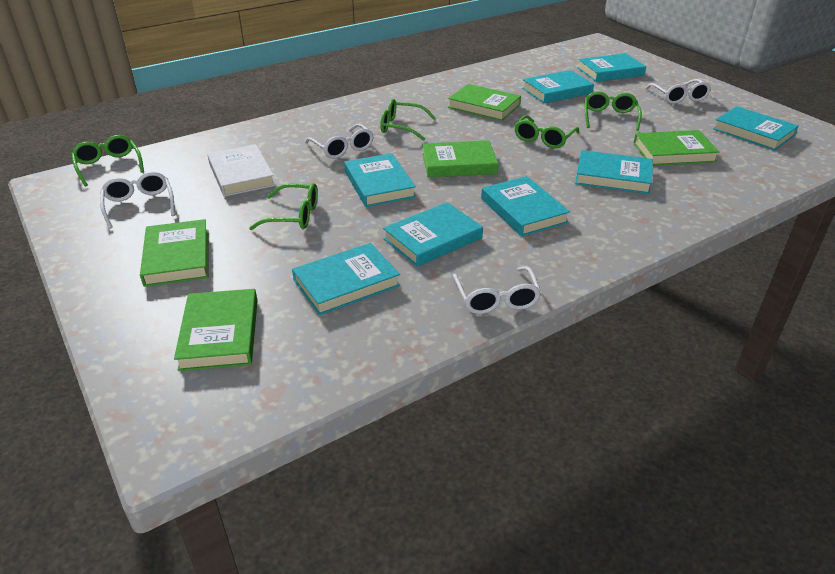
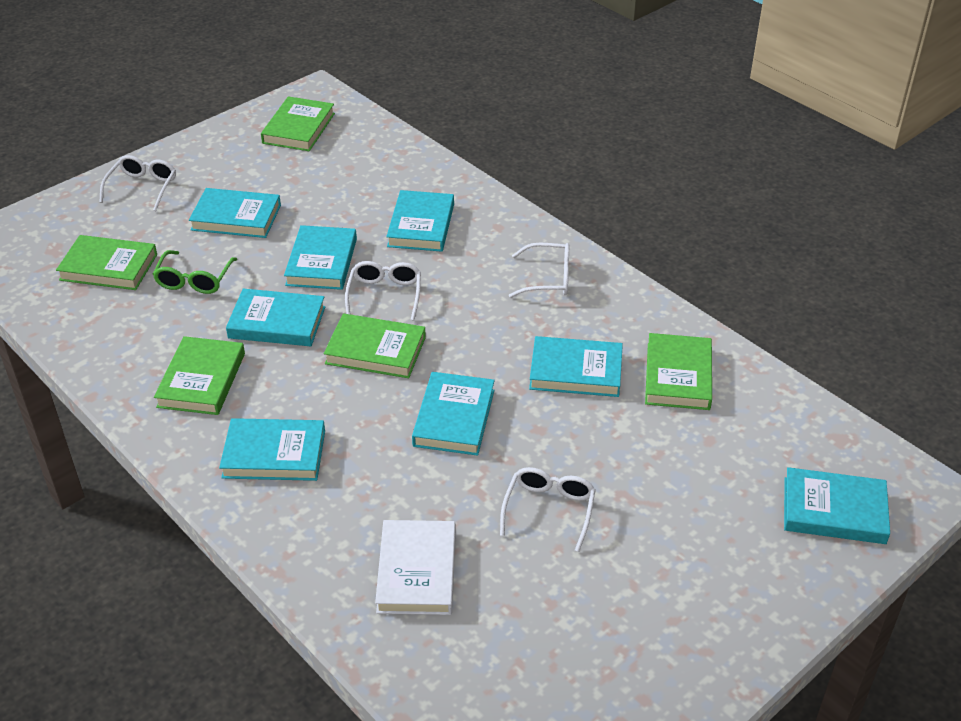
green glasses: [71,135,144,187] [249,183,318,230] [380,99,436,141] [514,115,579,149] [585,91,642,131] = 5 -> [153,250,237,294] = 1

